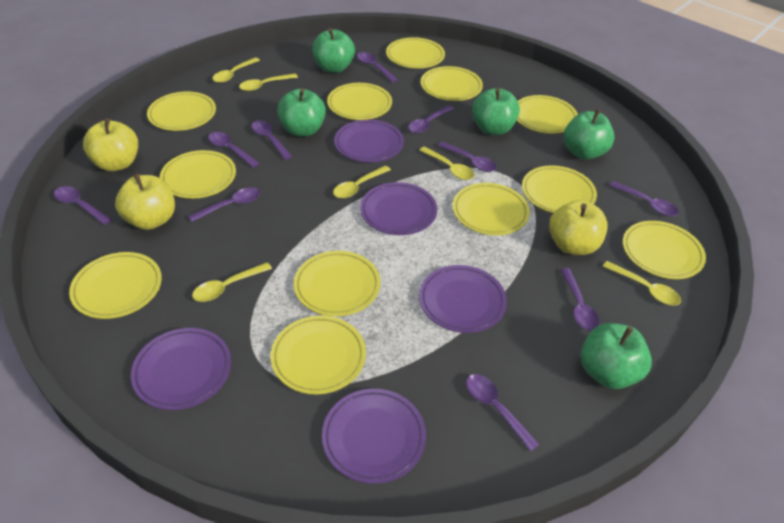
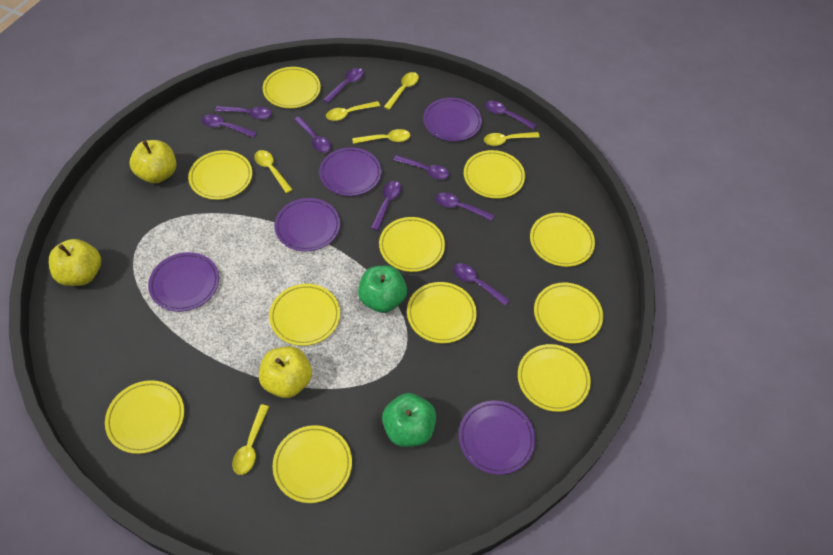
green apple: [277,89,326,136] [312,28,355,73] [472,88,520,135] [564,109,615,160] [581,323,652,389] = 5 -> [358,265,407,313] [382,393,436,447] = 2
purple spoon: [54,186,112,225] [188,187,261,222] [208,132,260,168] [251,120,293,160] [357,52,398,82] [408,105,454,133] [438,141,497,172] [466,374,540,452] [561,268,600,331] [609,181,679,216] = 10 -> [201,114,257,138] [215,106,271,119] [294,116,331,153] [323,68,364,103] [371,181,401,231] [393,155,449,180] [435,193,494,221] [453,263,510,306] [485,101,536,130] = 9
yellow plate: [69,252,162,319] [147,91,216,131] [160,150,236,199] [271,316,366,394] [294,251,380,316] [327,83,392,120] [386,37,445,69] [421,66,483,101] [453,183,530,235] [517,95,578,134] [522,165,597,213] [623,221,706,279] = 12 -> [105,380,184,454] [188,150,252,200] [263,67,321,108] [269,284,340,346] [273,425,352,503] [379,217,445,272] [407,282,477,343] [464,150,525,199] [518,344,591,412] [530,213,595,267] [534,283,603,344] = 11

